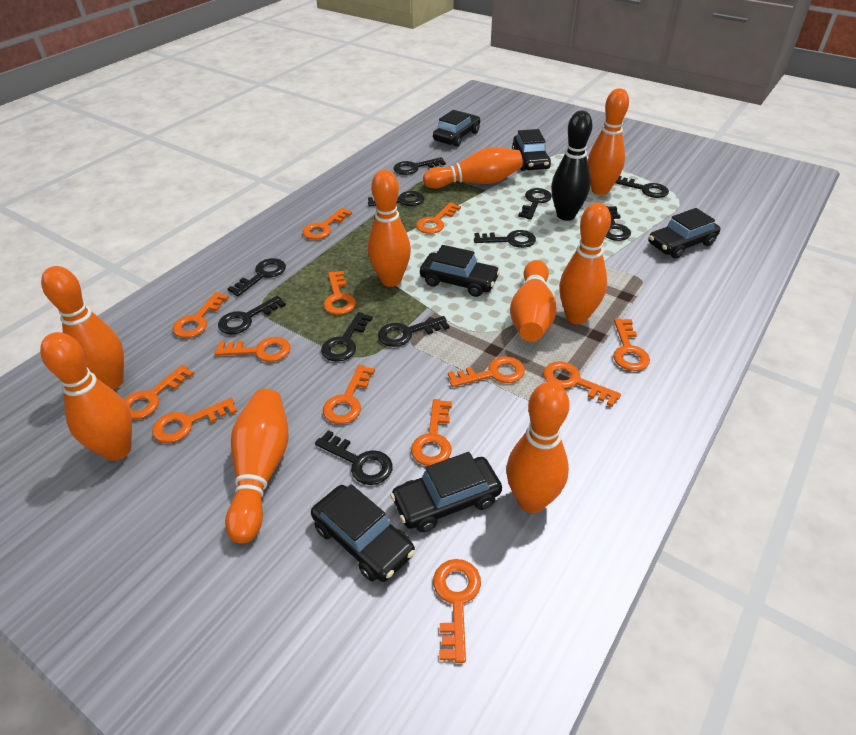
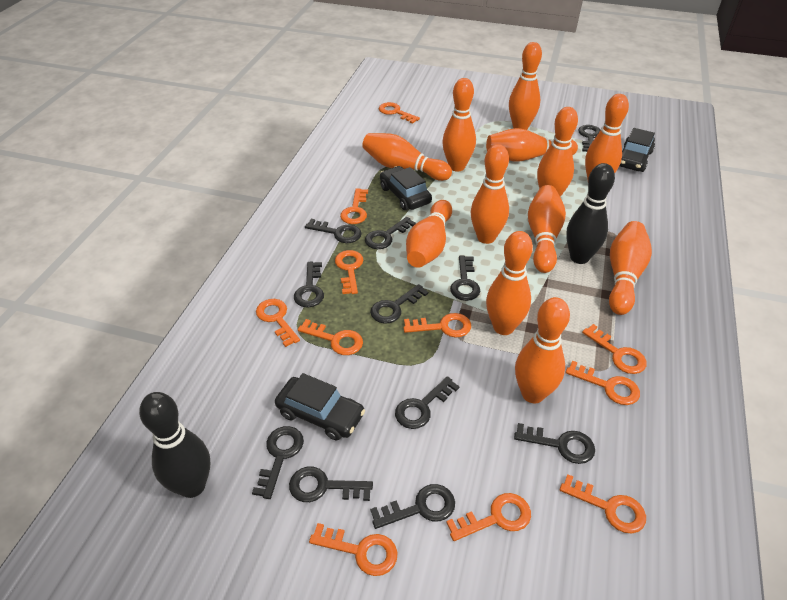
black bowling pin: [551,111,592,221] = 1 -> [139,392,210,498] [566,163,615,264] = 2
black car: [311,484,415,582] [390,452,502,532] [420,245,500,297] [433,110,480,147] [512,129,551,171] [648,208,720,259] = 6 -> [275,373,365,440] [380,166,432,210] [620,128,655,172] = 3
orange bowling pin: [40,332,132,461] [41,266,124,390] [225,389,288,544] [368,170,411,287] [423,147,523,189] [506,382,569,513] [510,260,557,342] [559,203,611,324] [587,88,629,195] = 9 -> [362,133,452,181] [406,200,452,268] [442,78,476,172] [471,144,509,244] [486,128,578,162] [486,231,533,335] [509,42,542,130] [515,297,570,403] [528,185,566,273] [537,107,578,197] [585,94,629,179] [609,221,652,315] = 12
orange key: [124,365,194,420] [152,398,237,443] [172,292,229,338] [214,337,290,362] [303,208,352,240] [323,271,356,315] [323,365,375,424] [411,399,452,466] [416,202,461,234] [433,559,481,663] [448,356,525,387] [543,361,621,407] [613,318,650,371] = 13 -> [256,299,300,347] [298,319,363,355] [309,523,397,576] [335,250,363,294] [340,188,368,224] [379,102,420,124] [403,313,471,337] [446,493,531,541] [560,474,646,534] [566,360,640,405] [582,324,647,374] = 11

